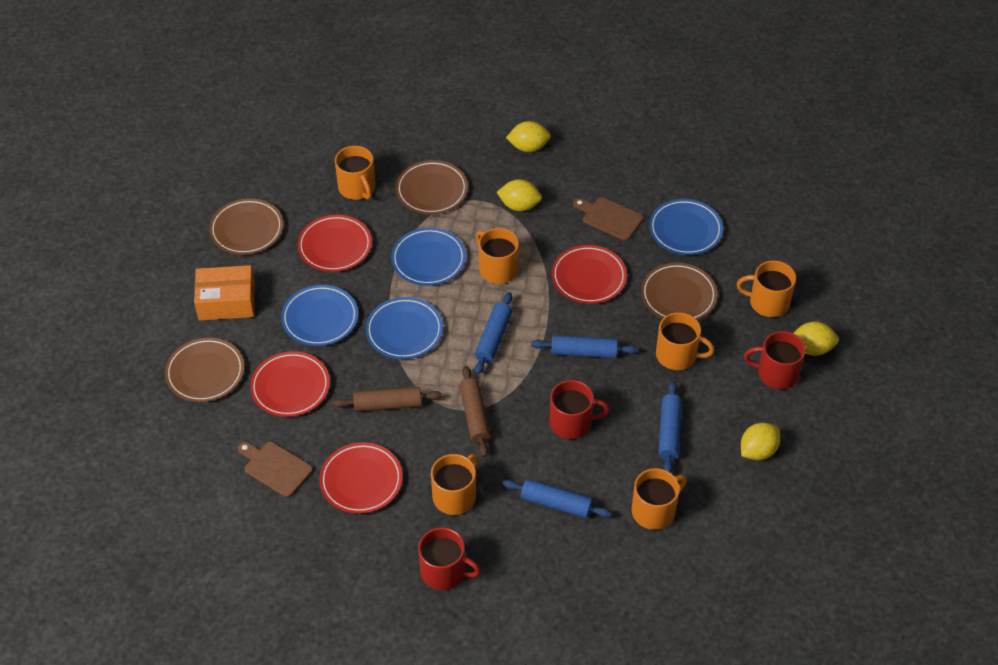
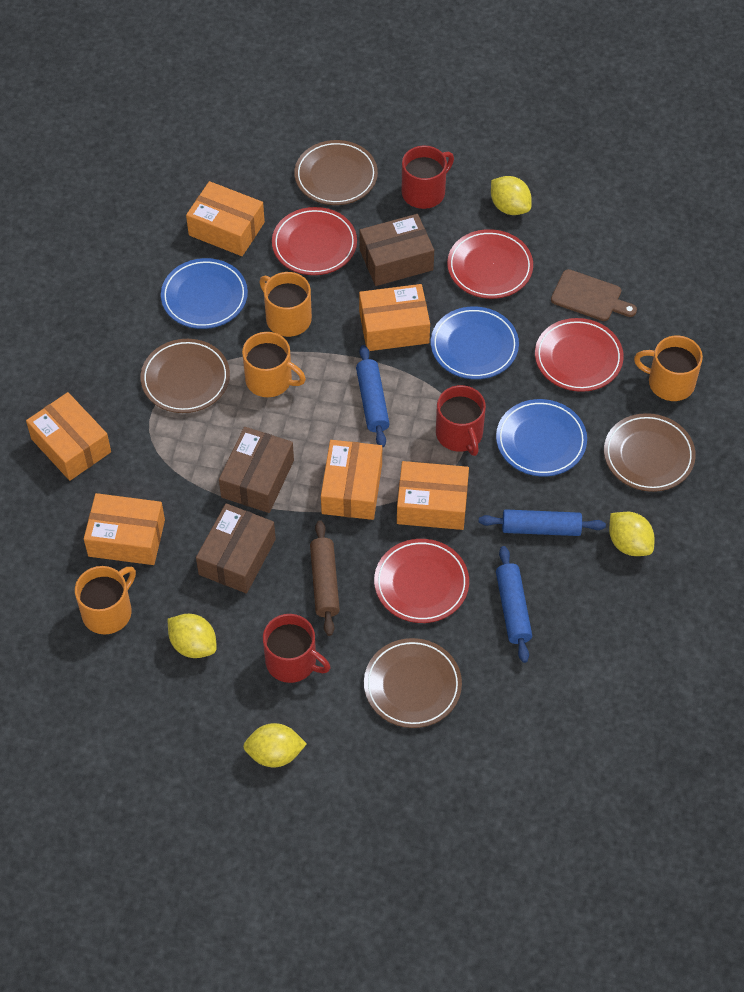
blue plate: [281,285,358,346] [365,297,443,359] [391,228,466,286] [649,199,723,255] = 4 -> [161,258,248,329] [431,307,519,379] [496,399,587,476] = 3
blue rolling pin: [475,292,512,375] [502,479,612,518] [531,335,638,358] [658,381,682,473] = 4 -> [356,345,390,448] [479,509,606,536] [496,546,532,663] = 3
brown box: none = 0 -> [196,503,276,593] [219,427,294,513] [359,214,434,286] = 3
brown cutting board: [238,442,313,498] [573,197,643,241] = 2 -> [551,269,637,321] = 1
brown rolling pin: [333,387,442,412] [459,366,491,457] = 2 -> [310,520,340,636] = 1
orange box: [194,265,255,321] = 1 -> [26,392,111,481] [84,493,165,565] [186,181,265,256] [321,440,382,520] [359,284,430,351] [397,461,469,530] = 6
orange mug: [335,146,376,200] [431,454,478,515] [476,228,519,284] [631,468,687,530] [656,312,715,370] [737,260,796,317] = 6 -> [75,566,136,635] [242,332,306,397] [259,272,312,337] [634,336,703,401] = 4

